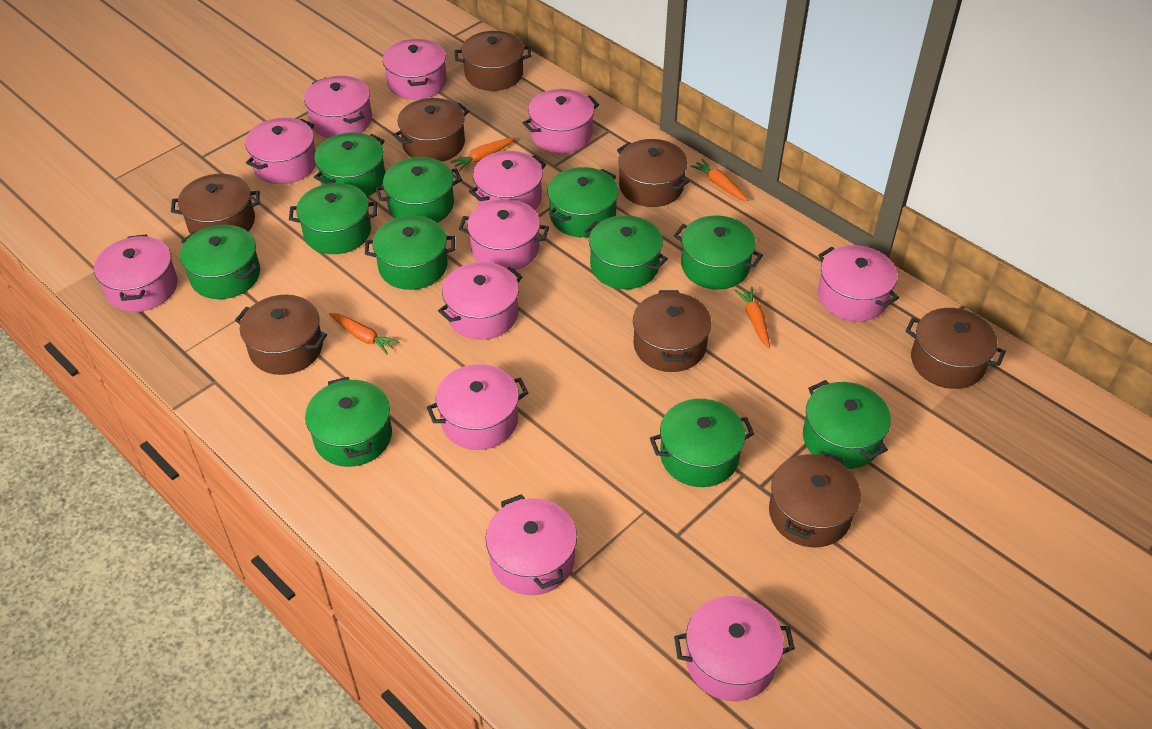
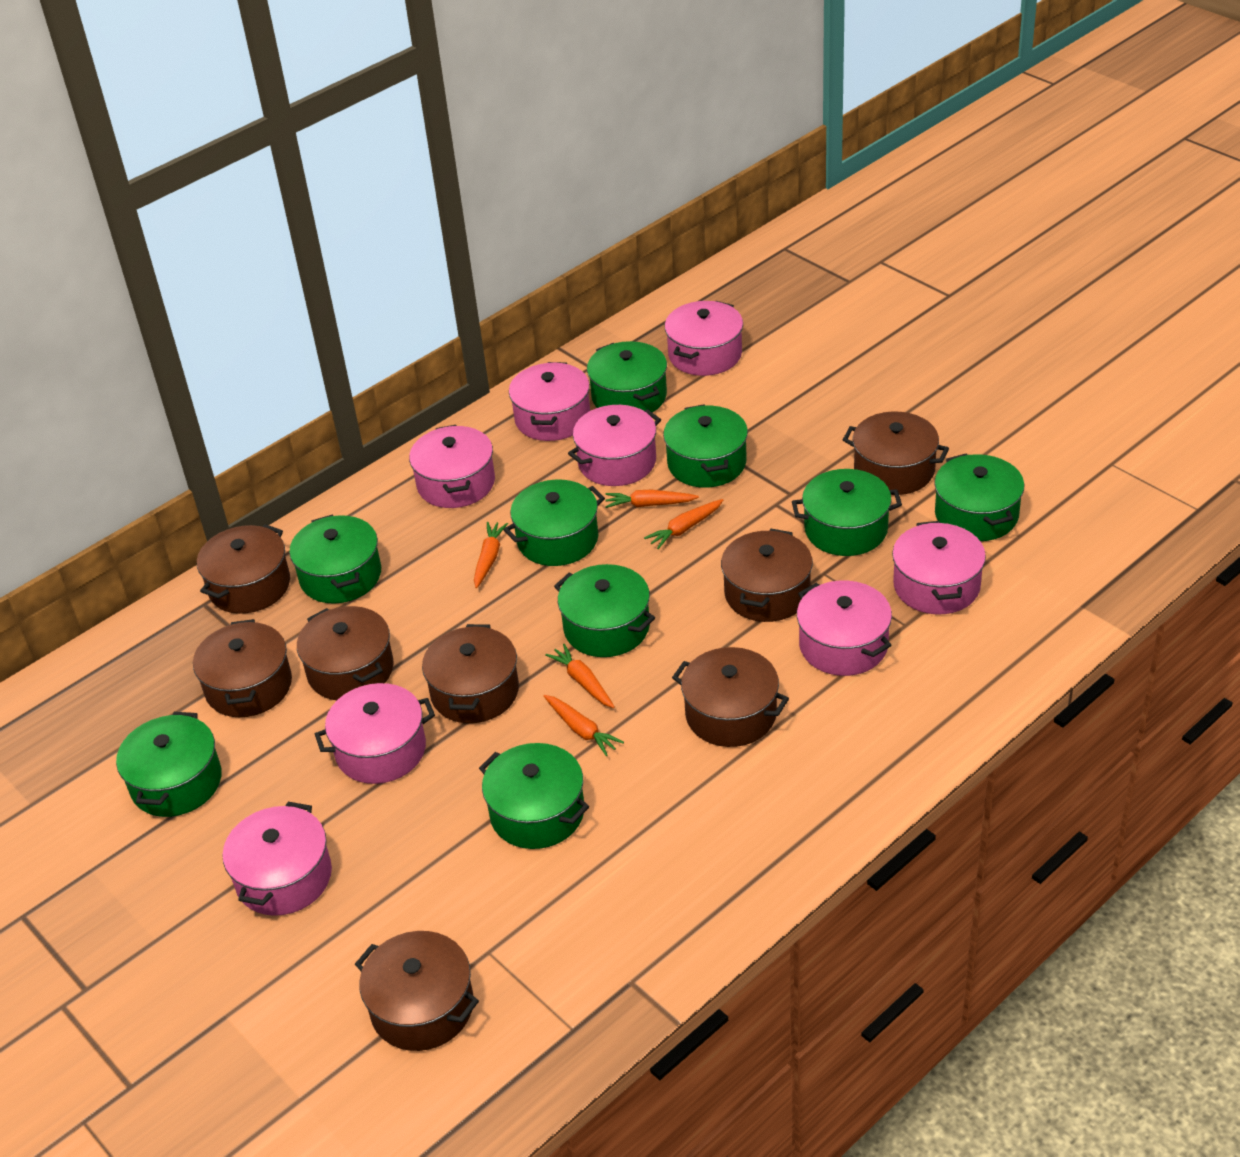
green pot: [180,225,260,299] [289,183,378,254] [305,377,392,467] [314,132,385,197] [365,216,455,290] [375,157,462,223] [548,167,619,237] [584,215,668,289] [650,399,754,487] [674,216,763,290] [803,380,891,469] = 11 -> [116,712,222,817] [289,515,381,604] [479,743,589,849] [504,480,605,566] [554,564,655,657] [587,341,667,412] [663,404,748,488] [792,469,902,556] [934,454,1024,541] = 9
orange carrot: [329,313,399,354] [451,137,515,171] [690,159,748,201] [734,287,770,348] = 4 -> [474,522,508,588] [544,695,624,756] [545,644,615,708] [605,490,699,508] [644,499,723,549] = 5
pink pot: [94,234,178,312] [245,118,316,184] [304,76,372,138] [383,39,447,100] [426,364,528,450] [438,262,523,340] [459,199,549,270] [469,151,546,210] [486,494,577,595] [523,89,599,153] [674,596,795,701] [818,245,899,322] = 12 -> [222,802,332,916] [315,683,435,784] [409,425,495,508] [509,362,590,441] [568,405,661,486] [665,301,743,376] [797,581,892,676] [892,521,986,615] = 8

